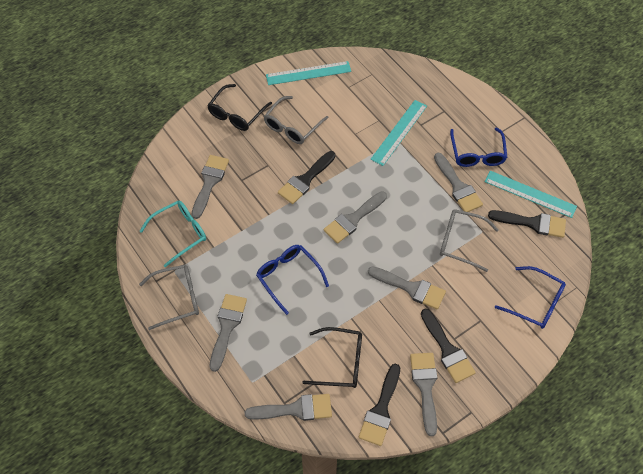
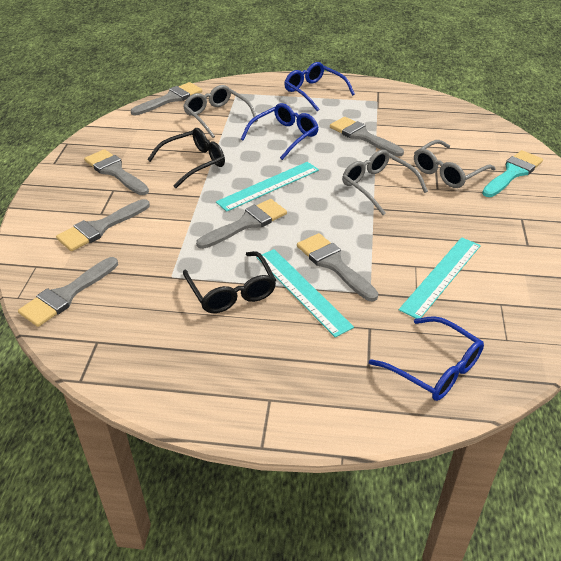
black brush: [278,151,336,204] [359,364,400,446] [421,308,476,383] [488,210,566,238] = 4 -> none = 0
turquoise brush: none = 0 -> [482,150,543,197] = 1
turquoise glasses: [140,200,206,267] = 1 -> none = 0

